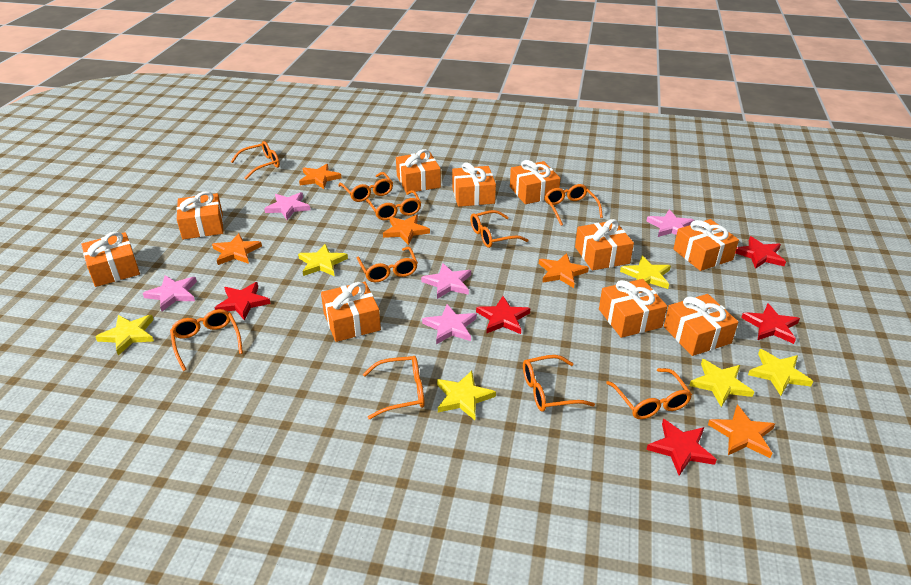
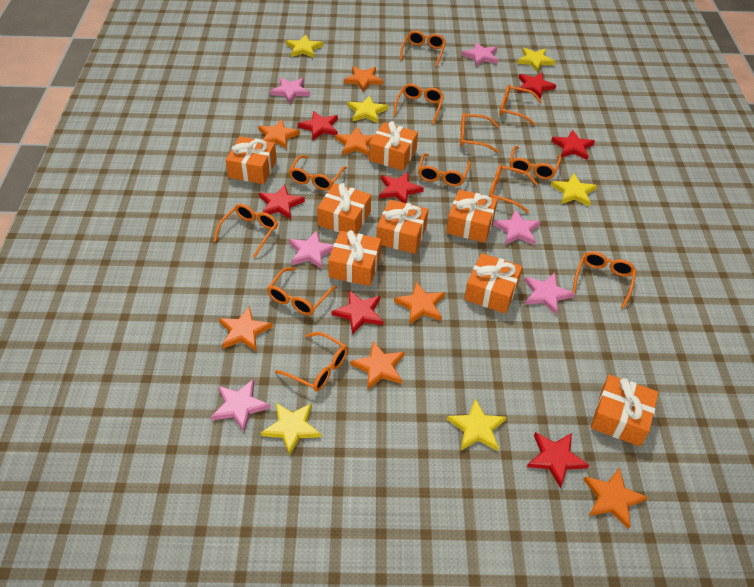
orange gift: [81,231,140,287] [177,191,223,239] [321,281,381,342] [396,149,441,193] [452,162,496,207] [510,160,560,204] [575,219,634,271] [599,279,667,338] [664,294,738,356] [673,219,739,271] = 10 -> [226,136,277,184] [317,183,371,234] [328,230,381,286] [369,121,418,171] [377,200,428,254] [446,189,498,243] [464,253,523,314] [591,375,658,446] = 8
orange glasses: [170,309,243,371] [231,141,280,180] [338,172,393,202] [357,247,418,282] [363,356,425,419] [366,190,421,220] [470,210,529,248] [523,355,595,412] [545,184,603,226] [606,368,692,419] = 10 -> [214,204,278,258] [267,267,337,315] [275,332,348,392] [288,155,347,191] [394,84,444,124] [400,31,446,67] [418,153,471,186] [460,113,499,153] [489,165,537,213] [499,85,542,126] [509,146,561,179] [573,251,636,308] = 12
orange star: [212,233,262,265] [299,164,342,189] [383,215,430,245] [539,253,589,288] [708,405,775,458] = 5 -> [219,306,273,351] [258,119,300,149] [335,127,374,156] [344,66,383,92] [350,341,404,389] [394,282,445,325] [583,467,648,530] = 7
pink star: [143,275,197,312] [264,192,311,220] [421,263,471,299] [422,304,477,344] [647,209,694,237] = 5 -> [211,379,270,432] [270,77,310,104] [289,230,333,269] [462,42,498,66] [493,210,541,245] [524,273,575,315] = 6
red star: [215,282,271,320] [476,296,530,334] [646,419,717,476] [735,236,786,269] [741,303,800,344] = 5 -> [259,185,305,219] [298,111,338,140] [331,290,383,335] [379,172,424,203] [518,73,556,99] [527,432,589,488] [551,130,595,160] = 7

